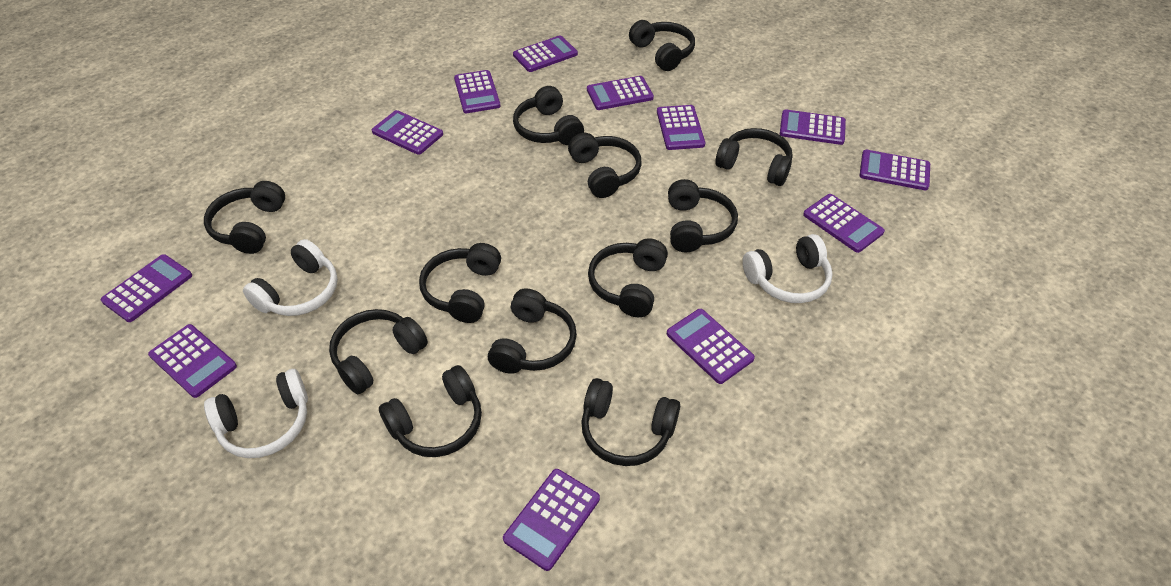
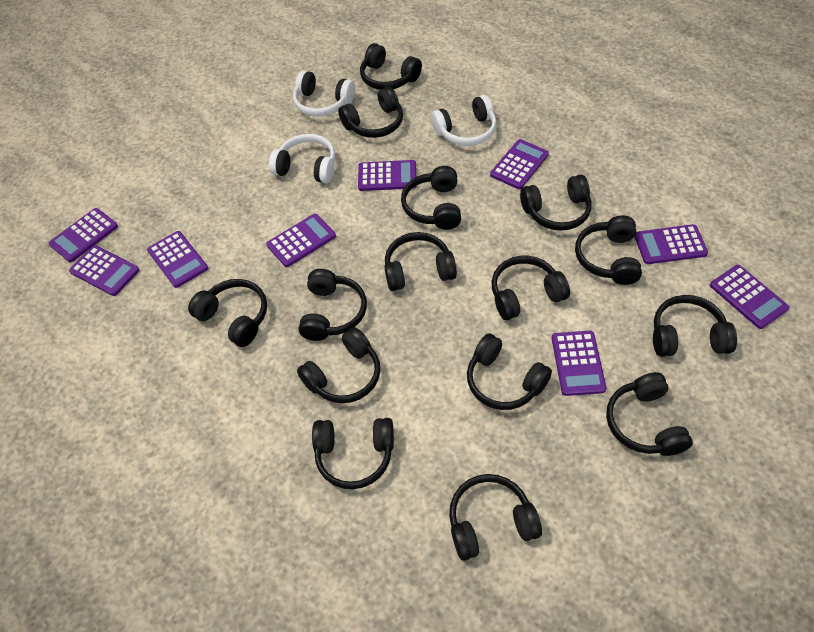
black headphones: [204,181,285,254] [329,309,428,394] [379,365,482,457] [419,243,501,323] [488,288,577,374] [513,86,584,145] [568,133,641,198] [581,378,680,466] [588,238,668,317] [629,20,695,71] [668,179,738,253] [715,128,793,186] = 12 -> [188,279,267,347] [297,327,380,403] [298,269,367,341] [312,418,394,489] [338,86,403,138] [360,43,422,90] [384,232,457,291] [401,166,461,230] [449,474,542,561] [467,333,552,410] [492,256,570,320] [520,174,591,231] [575,215,642,285] [606,372,693,456] [653,295,737,357] = 15
purple calculator: [101,254,192,322] [148,324,237,398] [372,110,443,155] [454,70,501,113] [503,469,600,571] [513,35,578,72] [587,76,654,110] [657,105,705,150] [667,309,755,384] [780,109,846,145] [803,194,885,253] [860,150,930,190] = 12 -> [49,208,118,262] [69,245,139,296] [147,231,208,288] [266,214,336,267] [358,160,417,191] [490,139,549,189] [552,331,607,396] [634,224,708,264] [710,265,789,329] = 9

